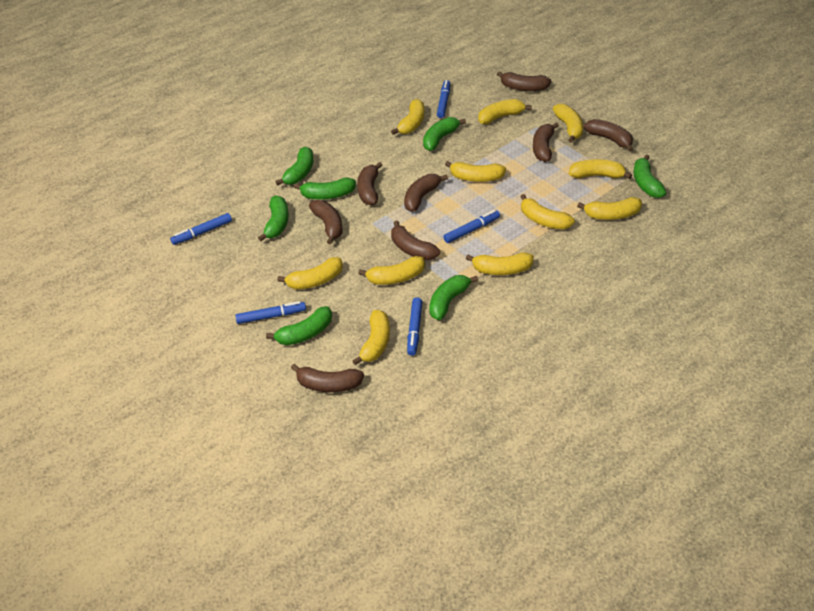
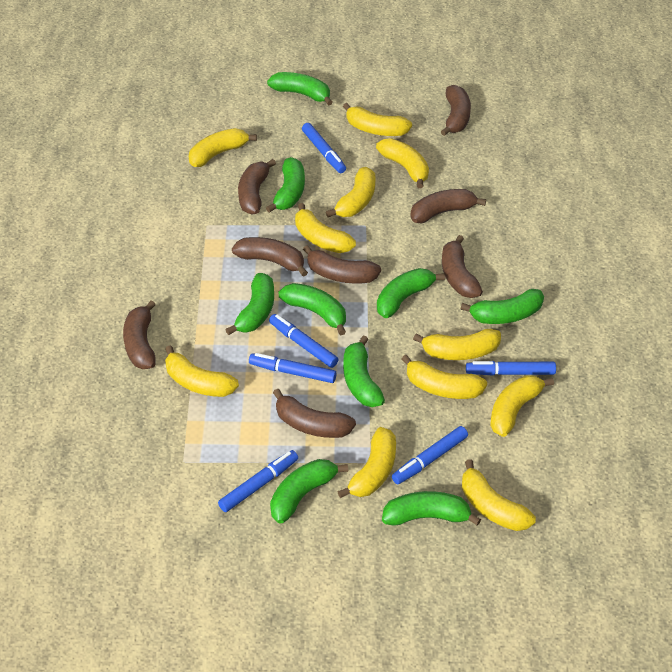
blue marker: [170,213,232,245] [235,301,306,324] [407,297,422,356] [437,80,450,118] [443,210,500,243] = 5 -> [218,450,298,512] [249,353,337,383] [269,314,339,368] [302,123,346,173] [392,426,468,484] [466,361,556,376] = 6
green banana: [258,195,289,241] [266,306,332,345] [275,146,313,186] [294,178,356,199] [423,117,466,151] [429,275,478,320] [633,155,666,198] = 7 -> [225,273,274,335] [266,157,305,213] [267,72,333,106] [270,459,348,523] [279,283,346,335] [343,335,385,407] [377,268,445,318] [382,491,481,526] [460,289,544,324] = 9

